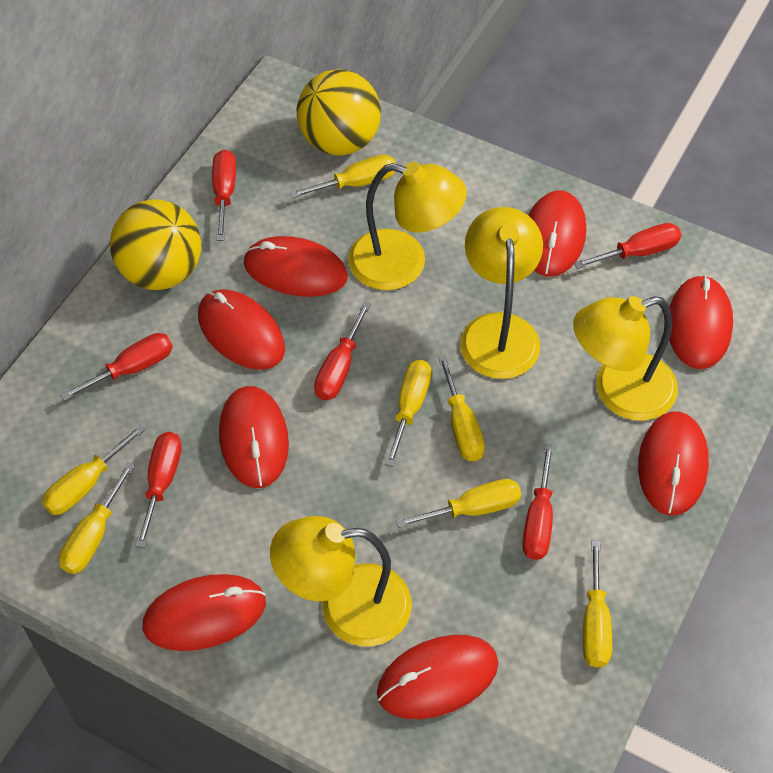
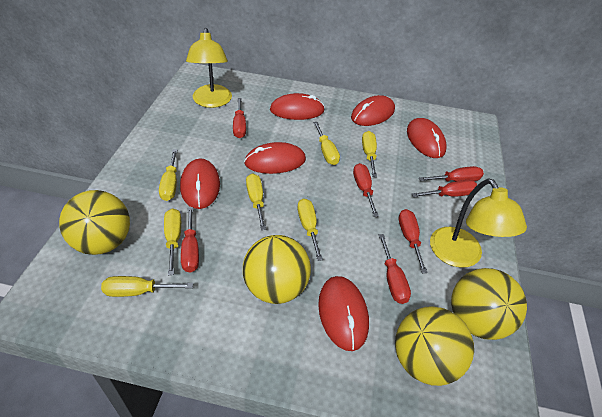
red mouse: [143,574,266,651] [198,289,285,370] [219,386,289,488] [244,236,348,297] [377,635,498,719] [528,191,586,276] [638,411,709,515] [669,275,733,369] = 8 -> [180,159,220,209] [244,142,306,174] [270,93,325,120] [318,276,369,351] [351,95,395,126] [407,118,447,158] = 6
red screwdriver: [60,333,173,401] [136,432,182,548] [212,149,236,241] [314,302,371,400] [522,443,554,560] [574,223,681,269] = 6 -> [181,207,199,273] [233,98,246,138] [353,163,379,217] [379,234,411,304] [399,209,428,273] [412,180,477,197] [419,166,484,182] = 7
yellow ball: [110,199,201,290] [297,69,381,156] = 2 -> [59,190,130,255] [243,235,311,304] [395,306,474,386] [451,268,527,340] = 4
yellow lamp: [270,516,412,646] [348,162,467,290] [460,207,543,379] [573,296,678,421] = 4 -> [186,28,232,108] [430,178,527,268] = 2

